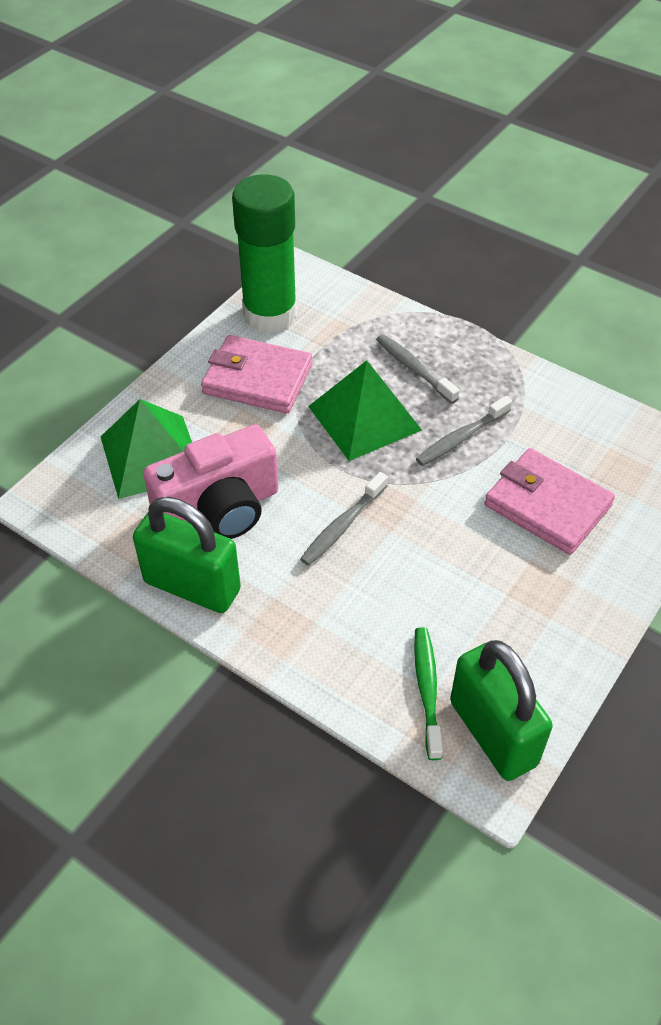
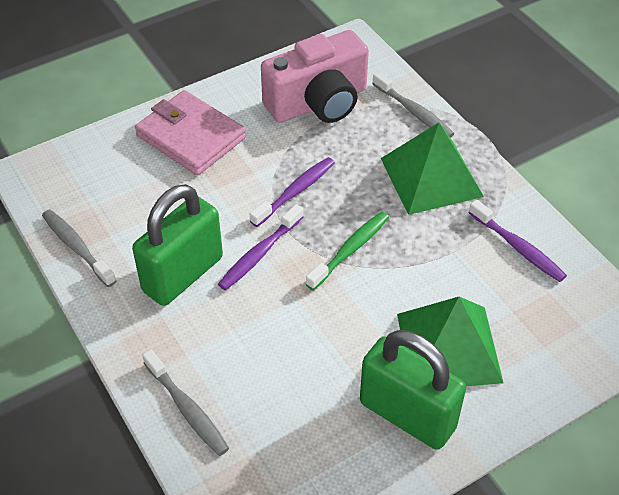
green glue stick: [232,174,297,333] = 1 -> none = 0
pink wallet: [201,335,312,413] [484,448,615,555] = 2 -> [135,90,246,175] = 1
purple toothbrush: none = 0 -> [218,204,303,290] [250,157,335,227] [469,200,567,282] = 3

